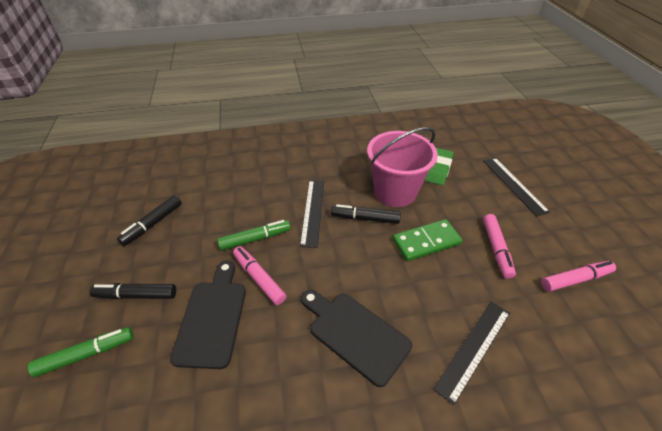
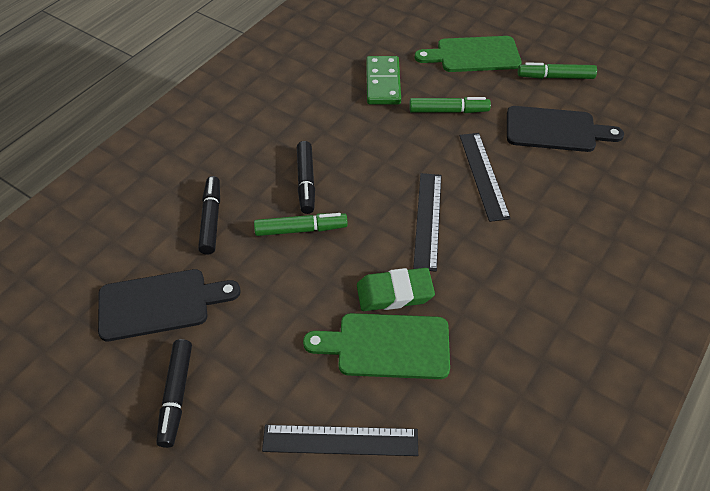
green cutting board: none = 0 -> [303,313,450,379] [415,36,522,72] = 2
green marker: [28,327,133,377] [217,220,291,251] = 2 -> [254,213,348,236] [409,97,491,113] [518,62,597,79] = 3
pink bucket: [367,127,438,207] = 1 -> none = 0
pink marker: [233,246,286,305] [483,214,516,279] [541,261,616,292] = 3 -> none = 0

